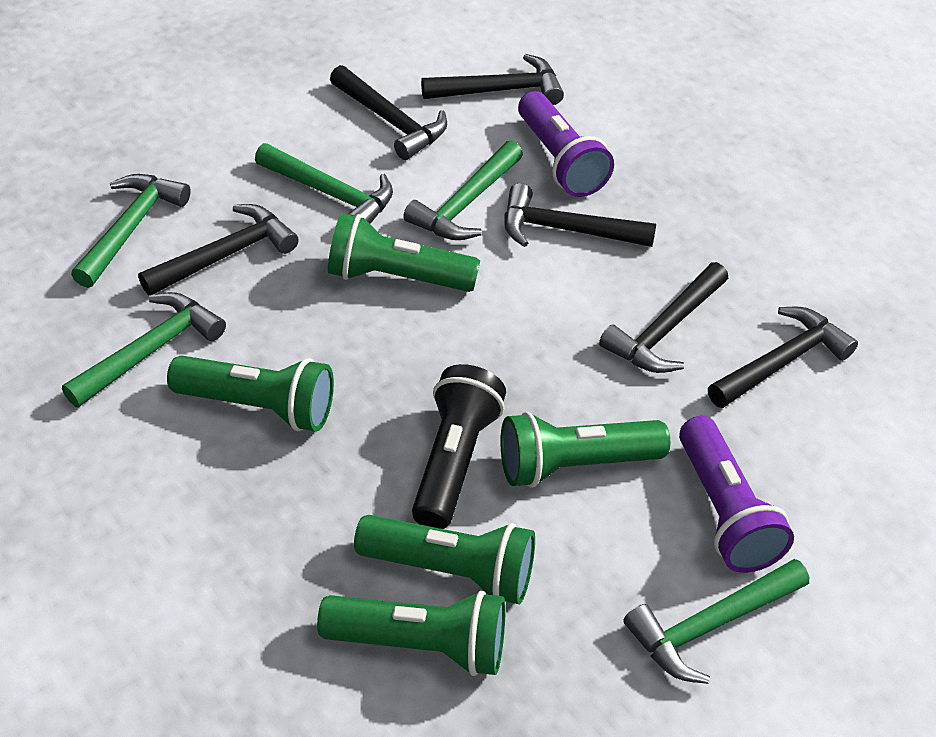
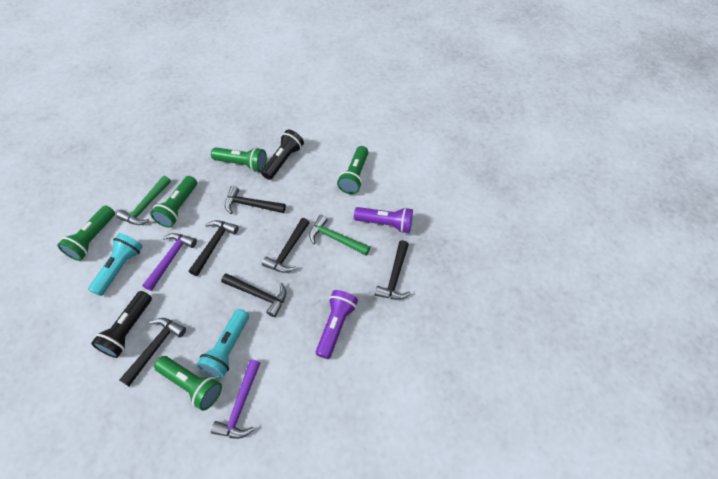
black flashlight: [412,364,506,529] = 1 -> [91,291,152,358] [261,130,304,180] = 2
green hammer: [62,292,226,408] [71,174,191,288] [255,143,393,224] [403,141,523,240] [623,559,809,684] = 5 -> [116,176,171,225] [309,215,370,255] = 2
purple hammer: none = 0 -> [142,233,197,291] [211,359,260,439] = 2
turquoise flashlight: none = 0 -> [88,233,143,296] [197,309,249,378] = 2

